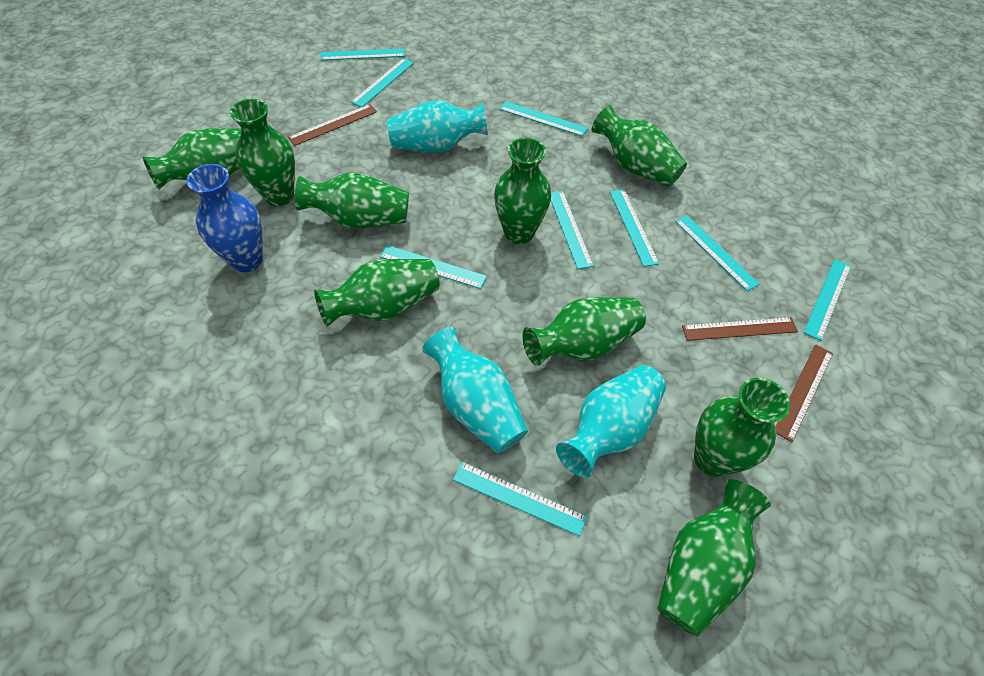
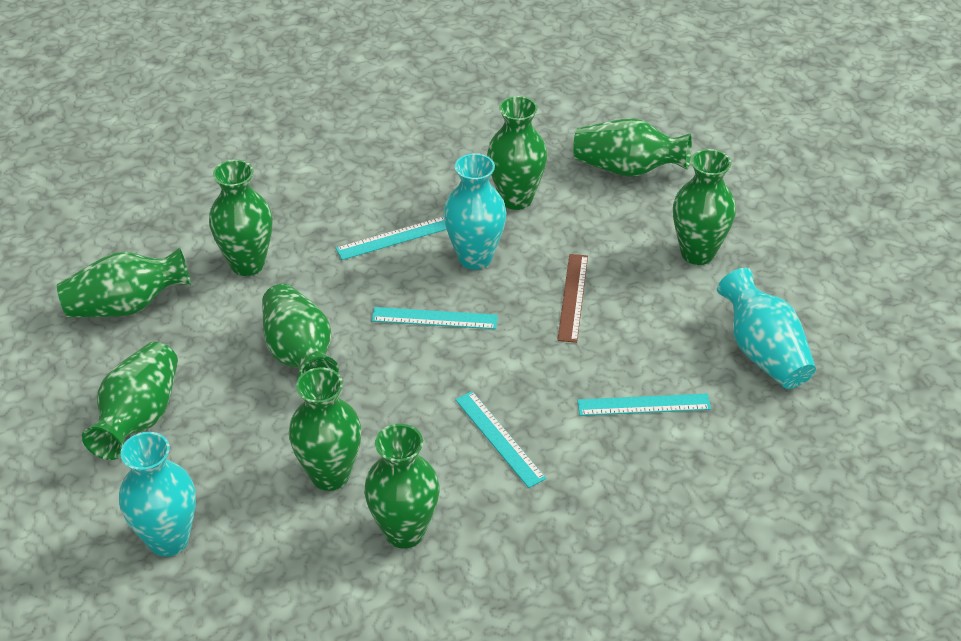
blue vase: [187,164,263,272] = 1 -> none = 0
brown ruler: [288,104,377,146] [682,317,798,341] [775,344,833,442] = 3 -> [558,254,588,343] = 1
turquoise ruler: [321,48,405,60] [351,58,414,107] [380,245,487,289] [453,462,587,536] [500,101,588,136] [551,191,594,269] [610,189,659,267] [675,215,759,291] [803,259,851,341] = 9 -> [336,216,447,260] [372,307,498,329] [455,391,546,488] [577,394,711,416] = 4

